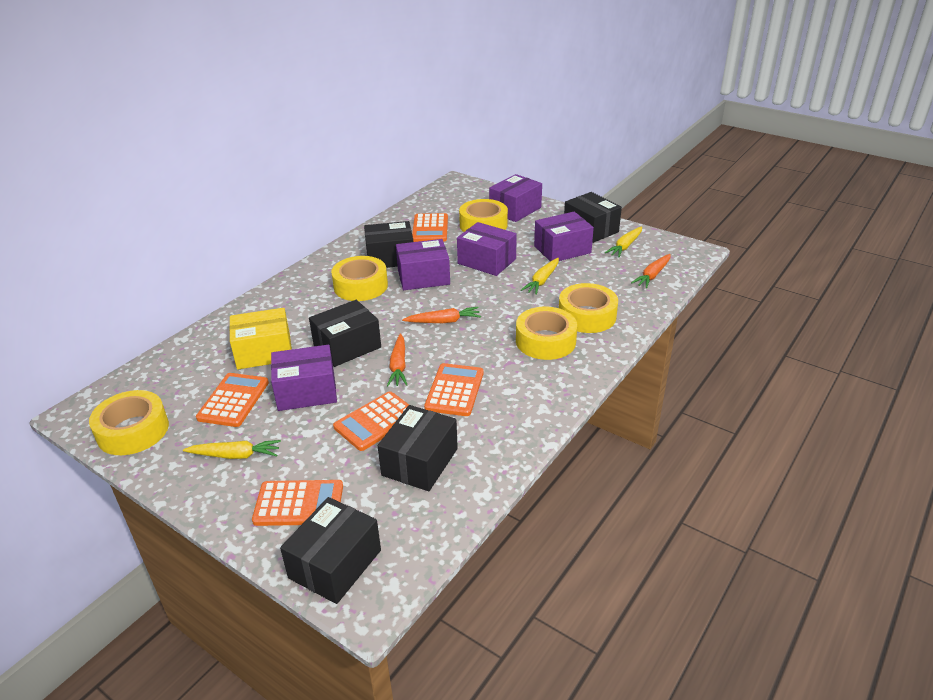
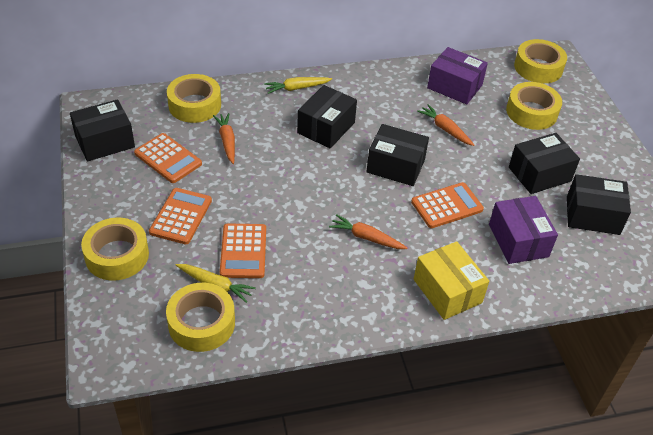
orange calculator: [196,373,269,427] [252,480,343,526] [333,391,409,451] [412,213,448,242] [424,363,483,416] = 5 -> [134,133,202,183] [149,188,212,244] [220,223,266,278] [411,182,484,228] = 4
purple box: [271,345,337,411] [396,239,450,290] [457,222,517,276] [489,174,542,222] [534,212,594,261] = 5 -> [427,47,488,104] [489,196,558,264] = 2
yellow carrot: [183,440,281,459] [521,258,559,295] [605,226,642,257] = 3 -> [176,264,256,303] [264,77,332,94] = 2

